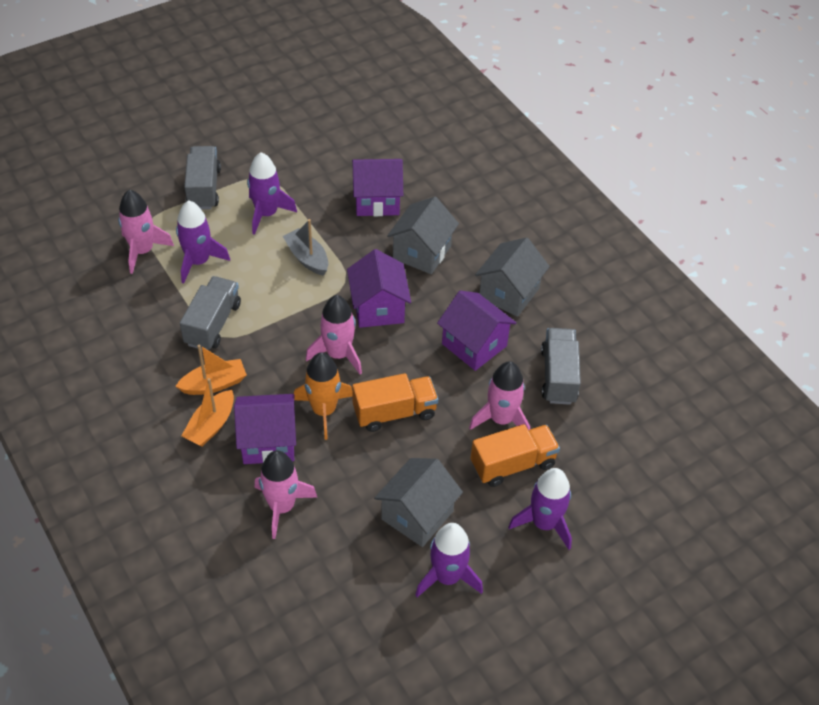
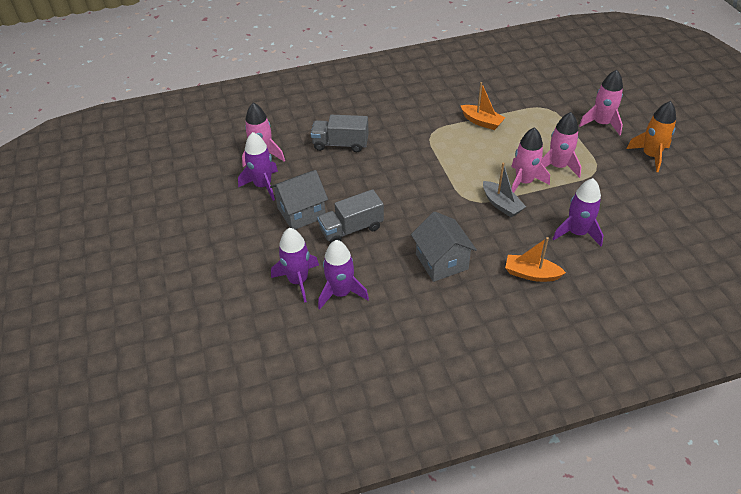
grey house: [374,458,463,547] [387,197,459,274] [475,237,550,317] = 3 -> [270,170,328,230] [411,211,477,282] = 2
grey truck: [180,276,241,350] [184,146,221,210] [541,328,581,405] = 3 -> [311,115,369,152] [317,189,384,244] = 2
orange truck: [352,373,438,432] [471,424,560,487] = 2 -> none = 0
purple house: [234,394,296,464] [347,249,411,328] [352,159,403,216] [437,291,517,371] = 4 -> none = 0

